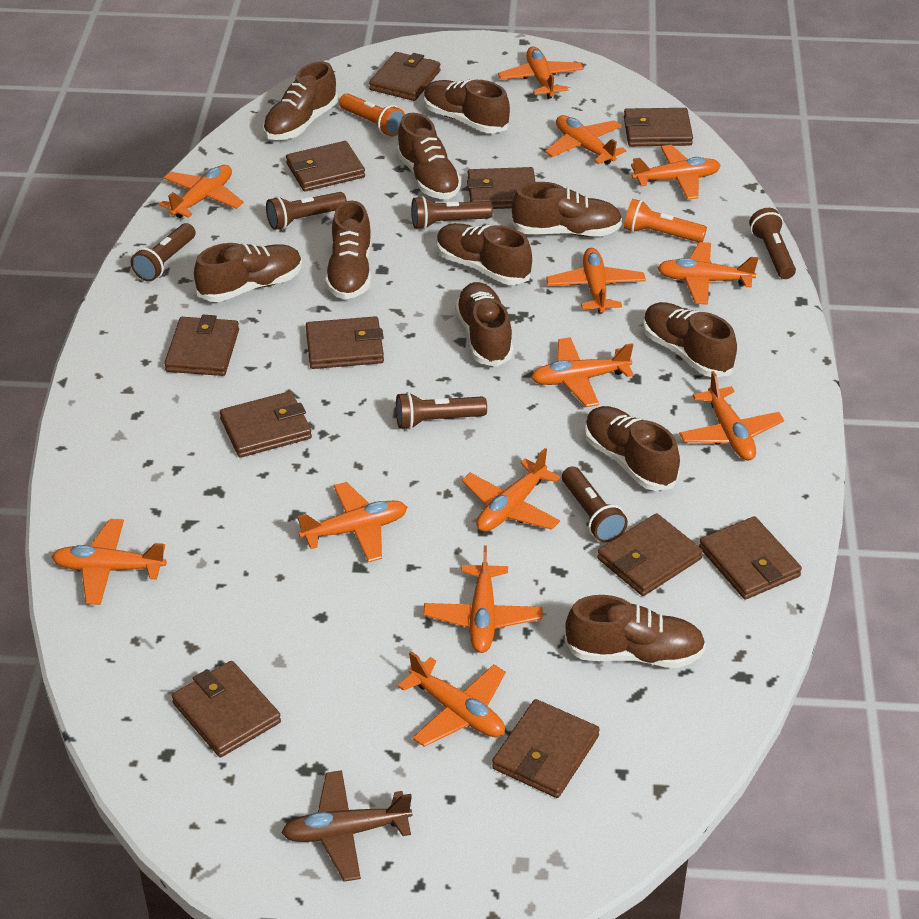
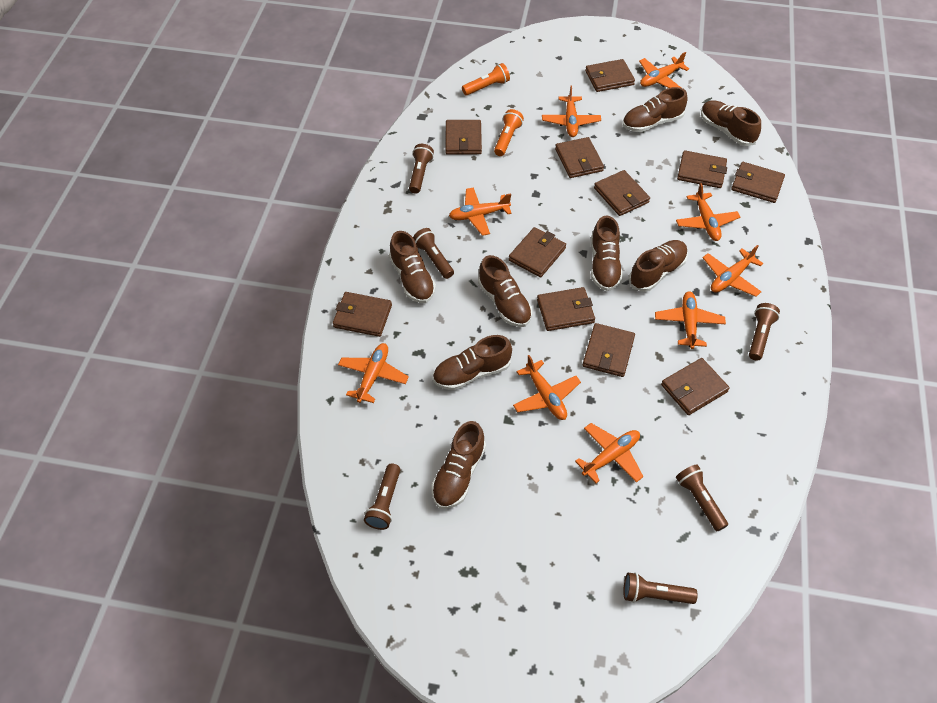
brown plane: [281,770,412,882] = 1 -> none = 0
brown shoe: [194,243,302,302] [263,62,338,140] [325,200,372,300] [396,113,462,199] [424,79,510,133] [437,223,532,285] [455,282,513,367] [511,182,622,237] [565,595,706,668] [584,406,680,491] [643,302,737,377] = 11 -> [389,231,436,303] [431,421,486,509] [433,335,512,390] [478,255,532,327] [591,215,623,291] [622,87,688,132] [629,240,688,292] [701,100,761,146] = 8
orange plane: [52,519,166,605] [159,165,244,218] [297,482,407,562] [398,651,506,747] [423,546,542,653] [462,448,561,532] [498,47,584,99] [531,337,634,407] [545,115,626,165] [546,248,646,314] [631,145,721,200] [658,242,758,305] [679,371,784,461] = 13 -> [338,343,409,403] [449,187,512,236] [513,355,581,420] [542,85,601,137] [575,423,644,483] [639,52,689,88] [655,291,726,349] [676,183,740,241] [703,245,763,297] = 9

